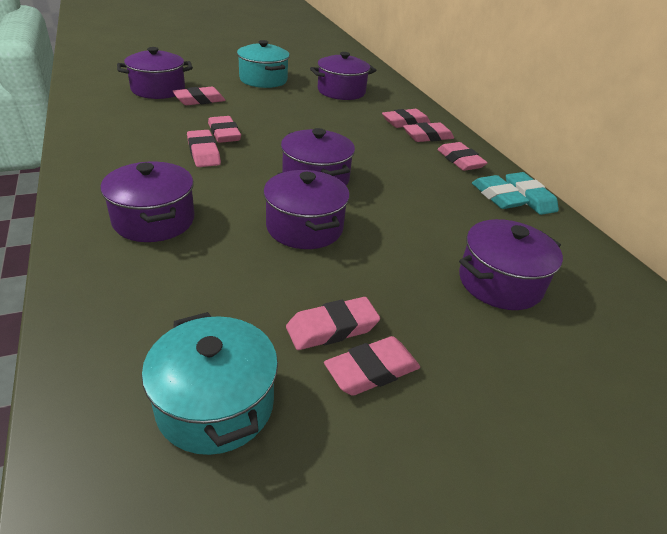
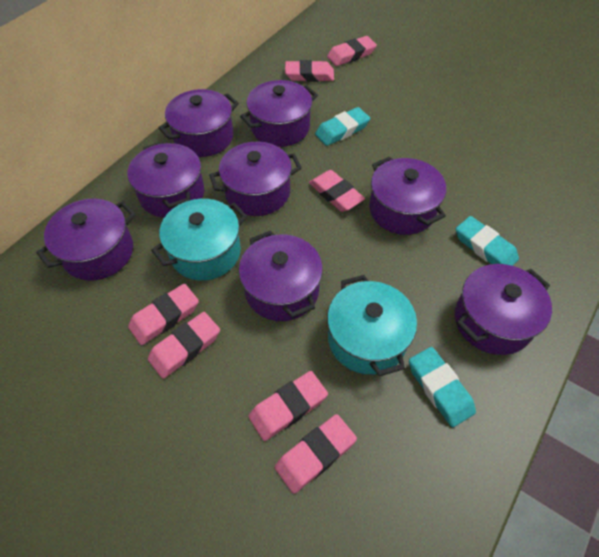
pink eraser: [172,87,226,105] [187,130,221,167] [208,116,241,143] [286,297,380,350] [324,336,420,396] [382,109,431,128] [403,122,454,142] [437,142,488,171] = 8 -> [128,284,199,345] [148,312,220,379] [248,371,328,441] [275,414,357,494] [285,60,334,82] [309,170,365,212] [327,36,377,66] = 7
purple pot: [100,162,195,242] [117,47,193,99] [263,170,350,249] [281,128,355,186] [310,52,376,100] [459,219,563,310] = 6 -> [36,199,136,281] [127,141,204,218] [158,89,239,157] [209,142,302,216] [239,231,323,321] [240,80,318,147] [369,156,446,235] [455,264,552,355] = 8
turquoise eraser: [472,175,530,209] [506,172,559,215] = 2 -> [315,107,370,146] [409,347,476,427] [456,216,519,266] = 3

